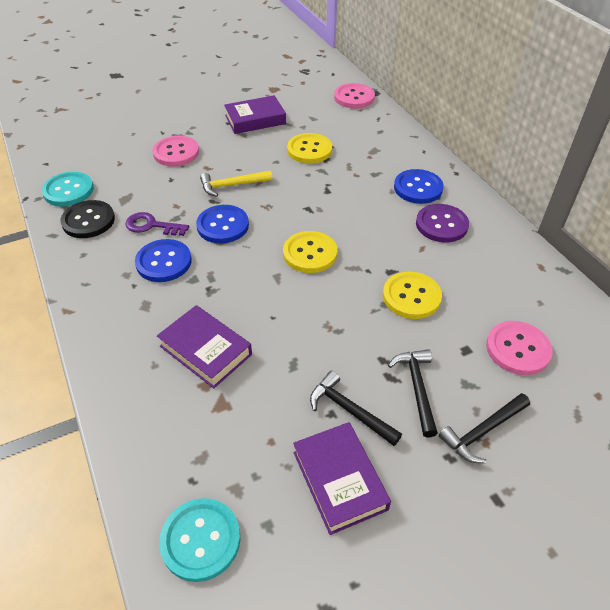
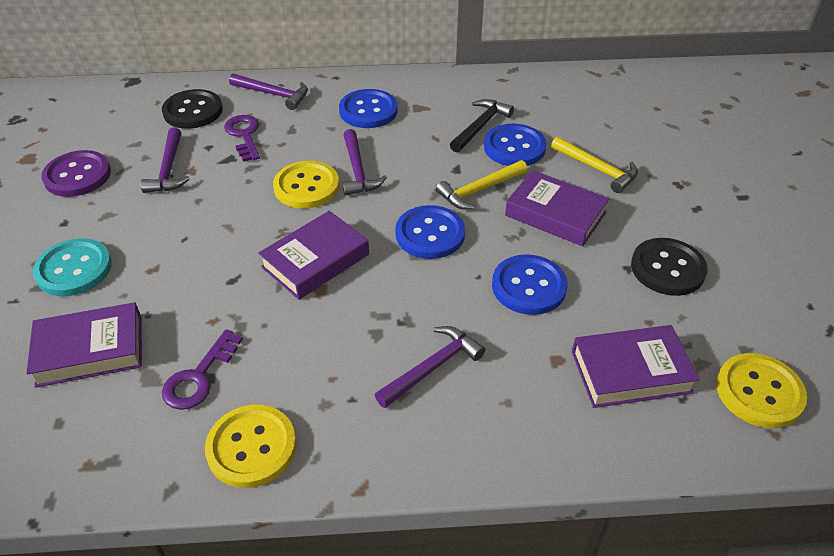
black button: [60,200,115,238] = 1 -> [162,89,223,129] [631,238,708,296] = 2
black hammer: [310,371,402,446] [388,349,438,438] [439,393,530,463] = 3 -> [450,99,514,152] = 1
blue button: [135,239,192,282] [196,205,249,243] [394,169,444,204] = 3 -> [339,89,398,128] [395,205,465,259] [484,124,547,166] [492,254,568,315] = 4
pink button: [152,136,199,166] [334,83,375,108] [486,321,553,375] = 3 -> none = 0
purple book: [157,305,252,389] [224,95,286,134] [293,422,391,535] = 3 -> [26,302,142,388] [258,211,369,300] [505,170,609,246] [572,325,700,408] = 4
purple hammer: none = 0 -> [141,127,190,193] [229,73,308,110] [342,129,387,196] [375,326,485,408] = 4
purple key: [125,212,189,236] = 1 -> [162,329,243,410] [224,115,260,162] = 2
turquoise button: [42,172,94,207] [159,498,240,582] = 2 -> [33,238,112,296] = 1
yellow hammer: [200,170,272,197] = 1 -> [436,160,527,210] [551,137,638,193] = 2

